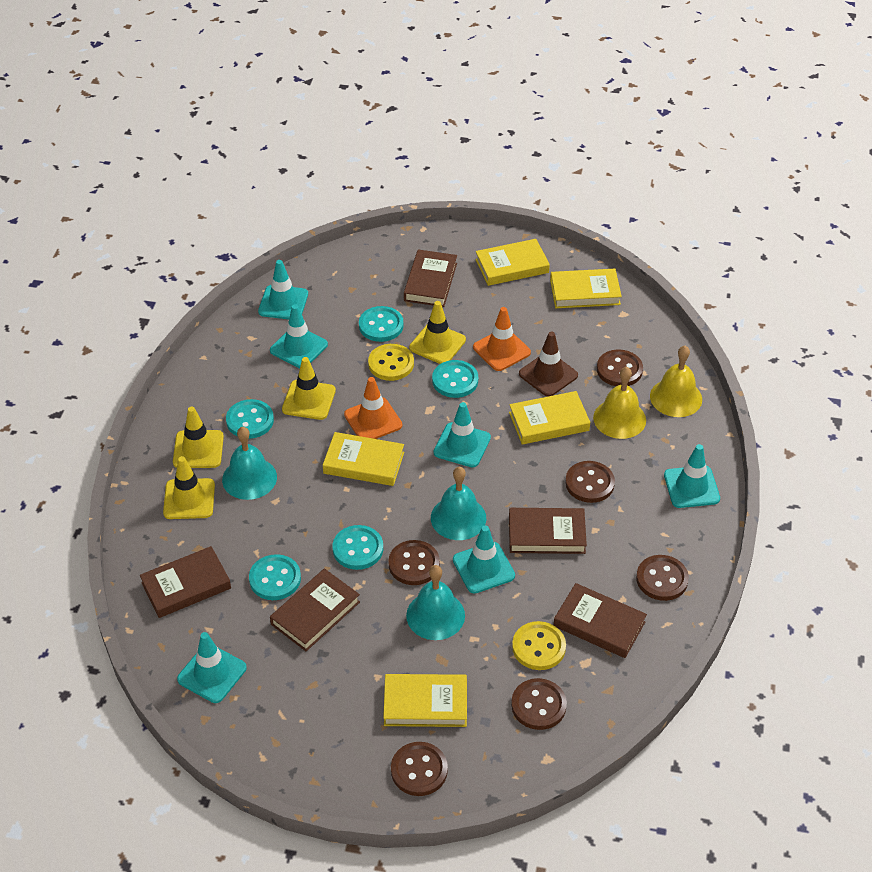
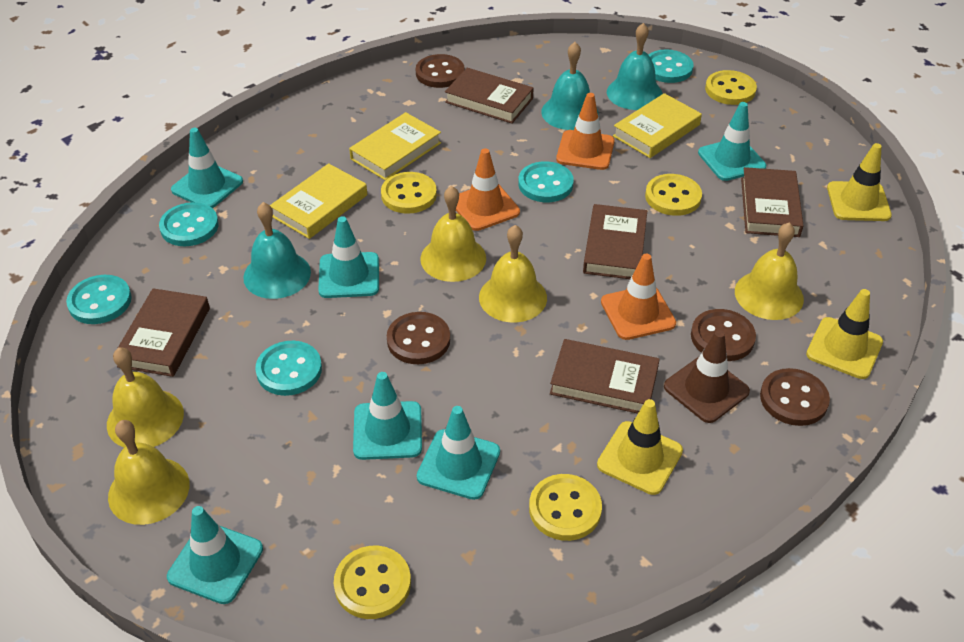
brown button: [388,540,440,585] [391,742,448,796] [511,678,567,730] [565,461,615,503] [597,349,643,386] [636,555,689,601] = 6 -> [387,312,450,364] [416,54,465,88] [691,309,756,361] [760,368,830,426] = 4
orange traffic cone: [344,377,402,439] [473,307,531,371] = 2 -> [456,148,520,231] [556,93,615,170] [601,254,676,340] = 3
yellow bell: [593,367,646,439] [650,346,702,417] = 2 -> [107,347,184,448] [108,420,189,525] [420,186,486,282] [479,225,547,322] [735,222,804,320] = 5
yellow book: [323,432,404,486] [383,674,467,727] [475,239,550,286] [509,391,590,444] [550,269,622,308] = 5 -> [270,163,367,239] [349,112,441,181] [613,93,702,158] = 3
yellow button: [368,344,414,381] [512,621,566,670] = 2 -> [334,546,411,619] [381,172,437,214] [529,474,602,541] [645,174,702,216] [705,70,757,105] = 5
yellow traffic cone: [163,456,215,519] [173,407,224,468] [282,357,336,420] [409,301,466,364] = 4 -> [597,399,683,495] [806,289,883,379] [827,143,892,221] = 3

